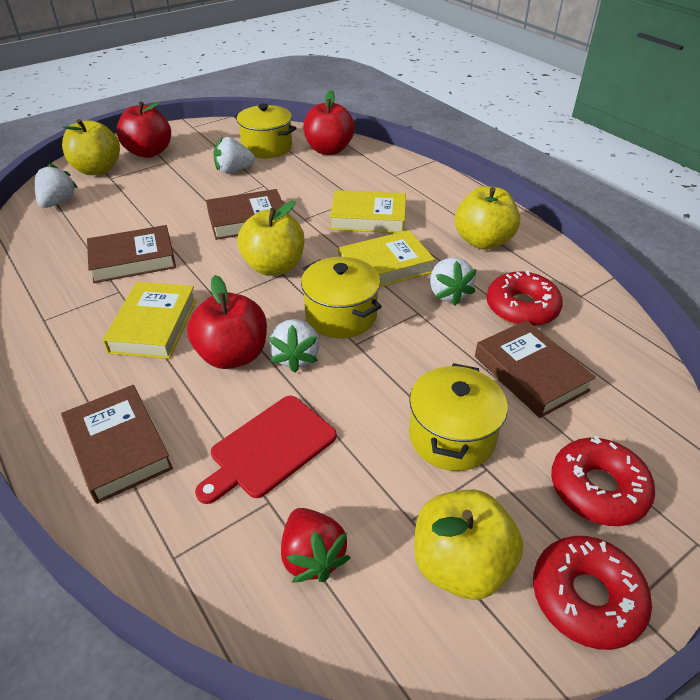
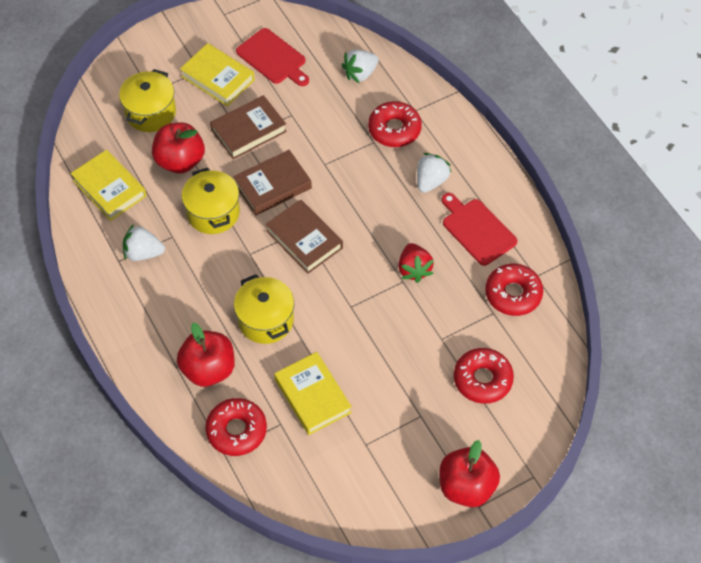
brown book: [61,385,173,504] [87,225,176,283] [206,189,288,240] [475,320,596,418] = 4 -> [210,95,287,159] [233,150,312,215] [266,199,343,274] = 3
red cutting board: [195,396,337,504] = 1 -> [236,28,309,86] [442,193,517,266] = 2
red donut: [486,271,563,326] [533,536,652,650] [551,436,655,526] = 3 -> [205,398,267,456] [368,101,422,147] [454,348,514,404] [485,264,543,316] = 4
white strawberry: [35,163,78,208] [213,136,255,173] [269,319,320,373] [430,258,477,306] = 4 -> [123,224,165,261] [342,49,379,83] [417,153,452,193] = 3
yellow apple: [62,119,120,175] [237,201,304,276] [414,490,523,600] [455,186,520,250] = 4 -> none = 0

